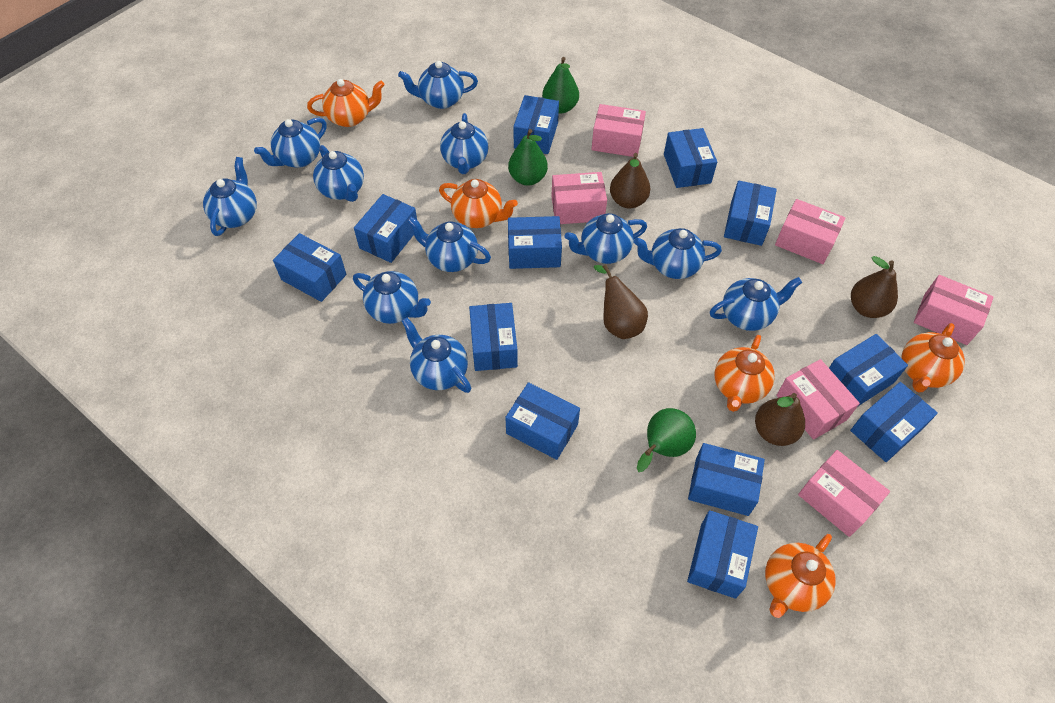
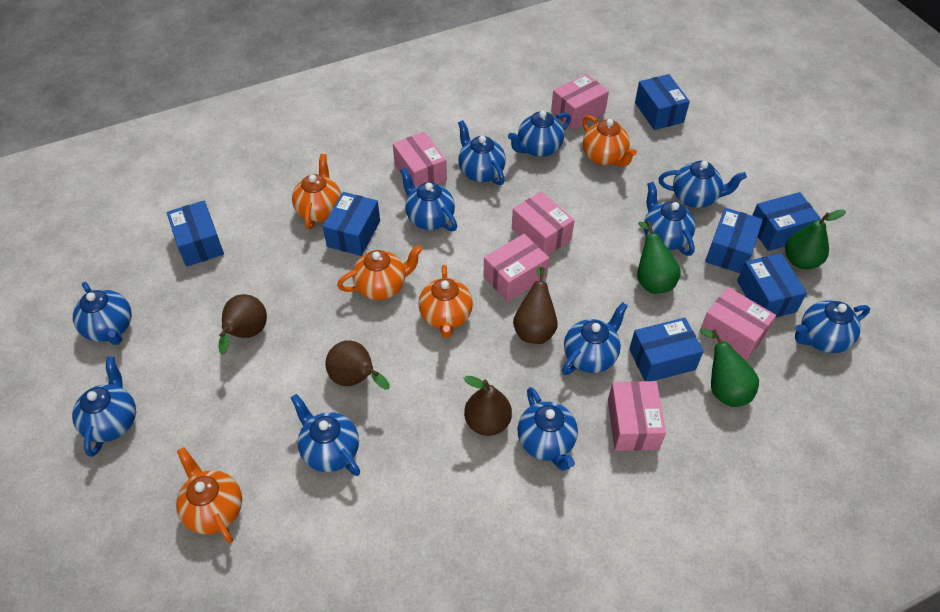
blue box: [273,233,347,302] [354,194,417,263] [469,303,518,371] [505,382,580,460] [508,216,562,269] [513,95,559,154] [664,128,717,188] [687,510,758,599] [688,443,765,516] [724,181,777,246] [829,334,908,406] [850,382,938,462] = 12 -> [167,201,224,267] [323,192,380,256] [629,318,704,381] [635,74,690,130] [705,208,763,273] [737,253,807,318] [752,192,821,251] = 7

